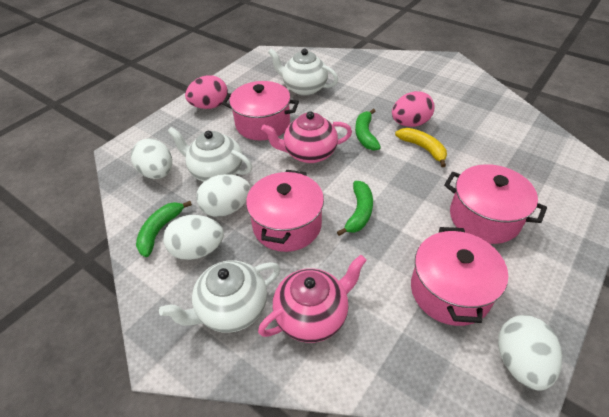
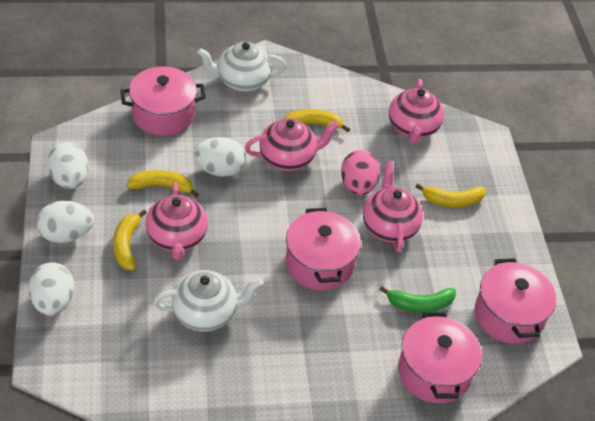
green banana: [136,201,192,257] [337,181,373,236] [355,109,381,151] = 3 -> [379,286,456,312] = 1
pink egg: [185,75,228,109] [392,91,435,127] = 2 -> [341,150,380,195] = 1
pink teapot: [258,255,367,343] [261,111,352,163] = 2 -> [145,182,208,260] [245,118,339,171] [363,161,423,252] [389,79,444,144] = 4
white teapot: [159,260,281,333] [167,127,252,182] [268,49,338,96] = 3 -> [153,270,263,332] [197,42,286,92] = 2
yellow banana: [395,128,447,167] = 1 -> [113,210,147,270] [126,170,199,198] [284,109,350,132] [415,184,486,207] = 4

